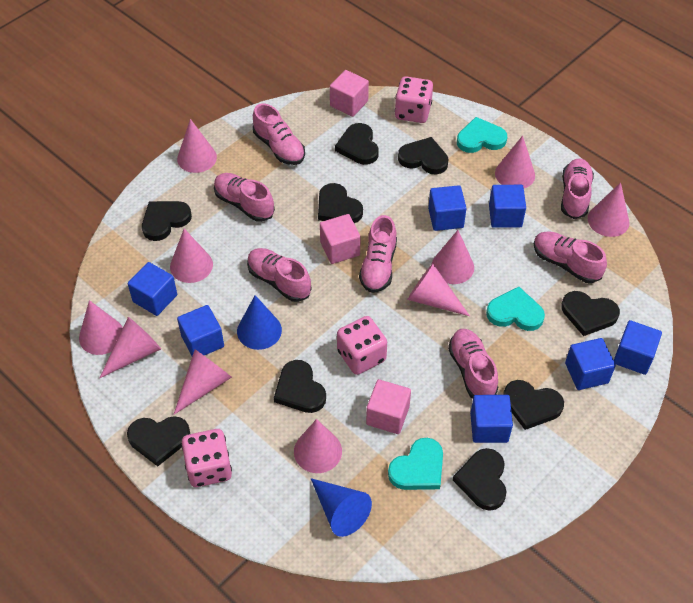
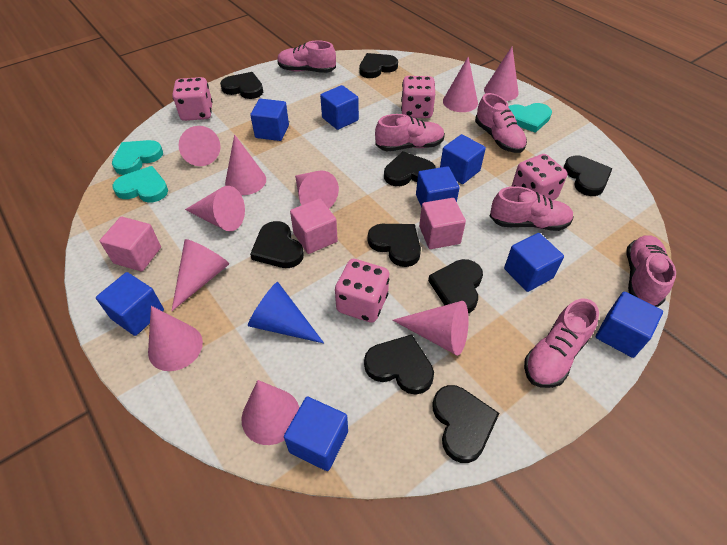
blue cone: [237,295,282,350] [311,478,372,537] = 2 -> [248,282,324,343] = 1
blue cube: [128,262,177,316] [177,305,224,356] [428,185,467,231] [470,395,513,443] [489,185,526,228] [565,338,616,390] [614,320,662,375] = 7 -> [96,272,164,336] [250,99,289,141] [284,396,348,471] [320,85,359,130] [416,166,460,208] [440,134,486,184] [504,233,564,292] [596,292,663,358] = 8
pink dice: [181,429,232,487] [337,316,387,375] [395,76,433,123] = 3 -> [173,77,213,121] [335,259,389,323] [401,76,435,118] [511,154,567,200] = 4
pink shoe: [214,173,275,222] [247,248,311,302] [253,103,305,165] [359,215,397,293] [448,329,498,399] [534,231,607,283] [561,159,594,219] = 7 -> [277,40,336,73] [375,114,445,151] [475,93,527,153] [490,186,574,231] [524,299,599,388] [626,235,676,307] = 6

